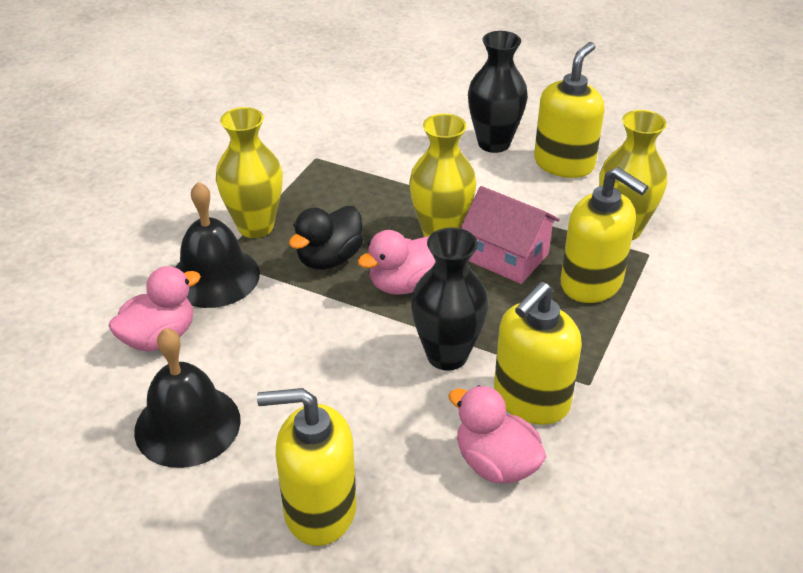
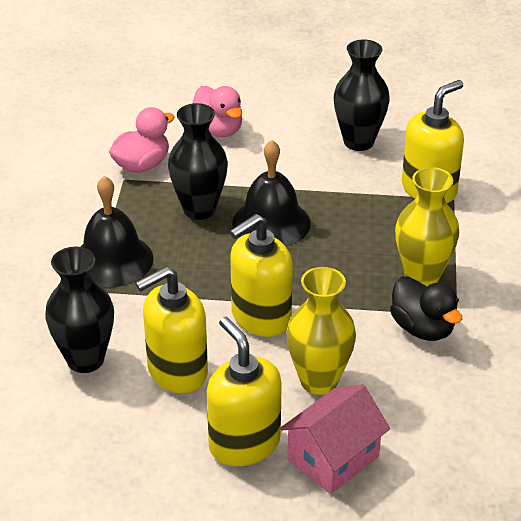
black vase: [411,227,488,371] [468,31,528,153] = 2 -> [45,247,114,373] [168,103,228,220] [334,39,390,151] = 3
pink duck: [108,266,201,352] [357,230,435,295] [448,385,546,483] = 3 -> [109,107,175,173] [193,86,242,137] = 2
yellow vase: [216,107,283,238] [409,114,476,237] [599,110,667,240] = 3 -> [286,267,356,395] [395,167,459,286] = 2

